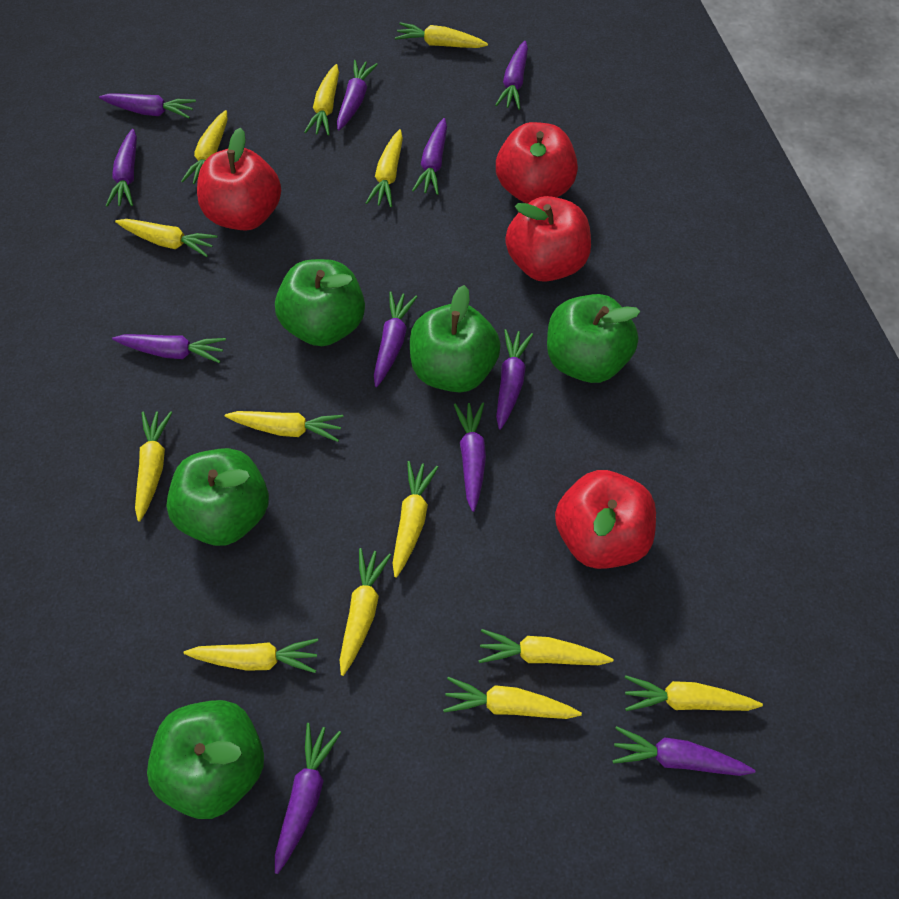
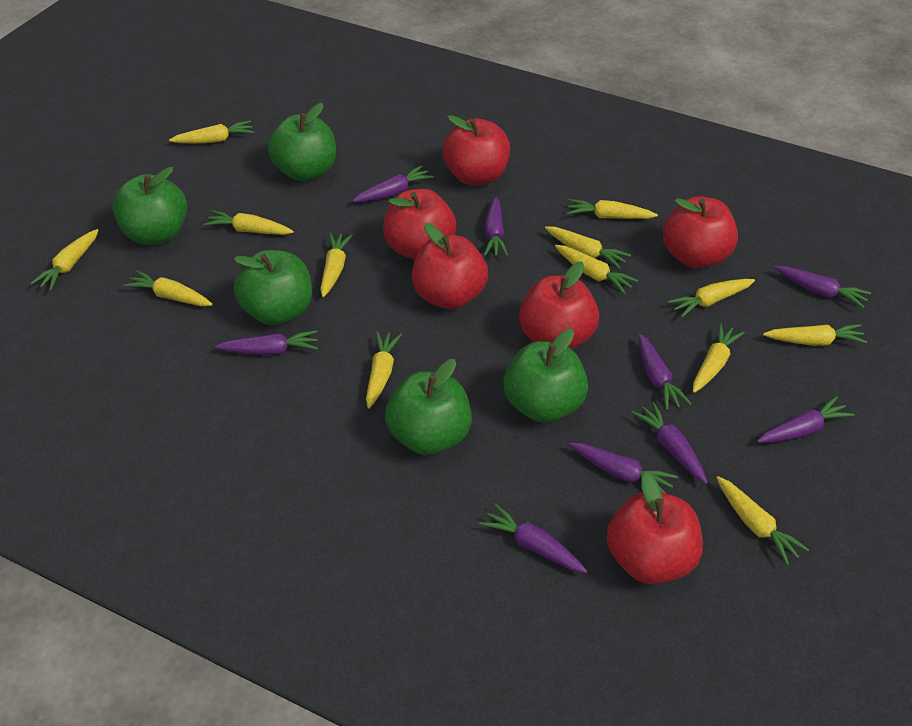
purple carrot: [99,93,196,119] [106,129,137,207] [112,334,226,363] [275,723,341,874] [337,60,378,130] [374,291,417,387] [412,118,447,195] [454,402,486,512] [495,41,528,110] [496,329,533,429] [612,726,755,776] = 11 -> [215,330,318,355] [352,165,434,202] [479,503,587,573] [484,196,508,256] [569,443,678,493] [631,402,708,484] [638,333,692,410] [757,396,855,443] [774,266,871,308] = 9
red apple: [197,128,281,231] [496,122,578,204] [505,196,591,282] [555,470,656,569] = 4 -> [383,189,456,259] [412,223,488,309] [443,115,510,186] [519,262,599,349] [606,472,703,584] [663,196,738,268] = 6

